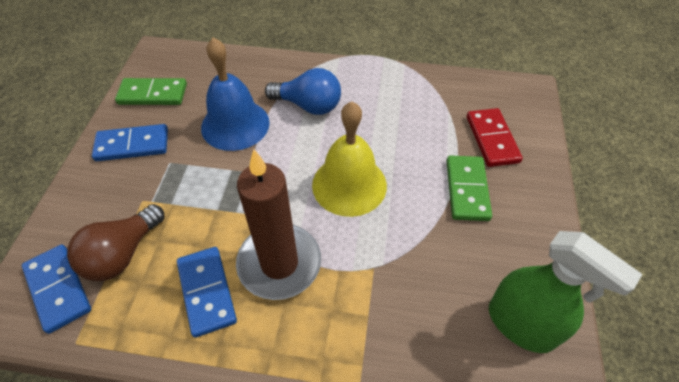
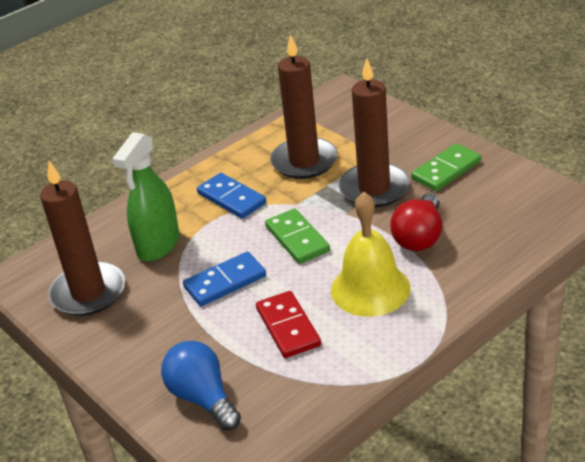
blue bell: [201,38,270,151] = 1 -> none = 0
blue domino: [22,244,91,334] [92,124,168,161] [177,247,237,338] = 3 -> [183,252,266,306] [197,173,266,219] = 2
brown candle: [236,149,321,300] = 1 -> [40,161,125,316] [270,34,338,179] [339,58,410,207] = 3
brown light bulb: [67,204,164,281] = 1 -> none = 0
red light bulb: none = 0 -> [390,194,442,251] = 1

